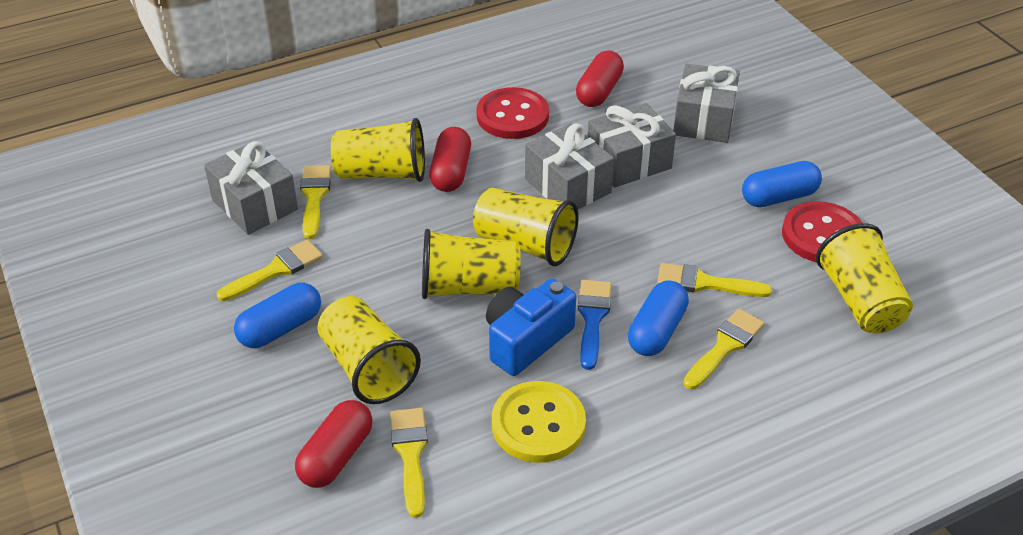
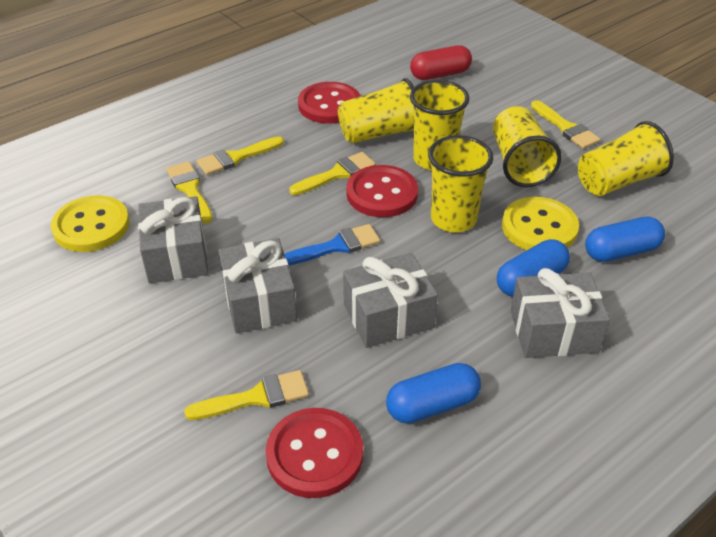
blue camera: [486,279,576,376] = 1 -> none = 0
red button: [476,87,549,139] [782,201,862,262] = 2 -> [265,408,363,498] [298,82,360,124] [346,165,418,217] = 3
red capsule: [295,400,373,488] [429,127,471,192] [576,51,624,107] = 3 -> [410,45,472,80] = 1
yellow button: [492,381,586,463] = 1 -> [51,195,130,252] [502,197,579,250] = 2

